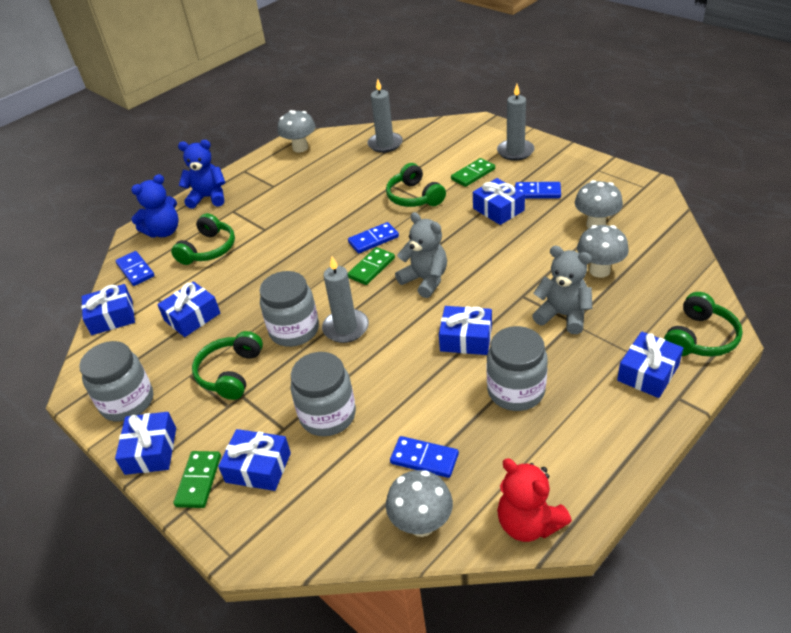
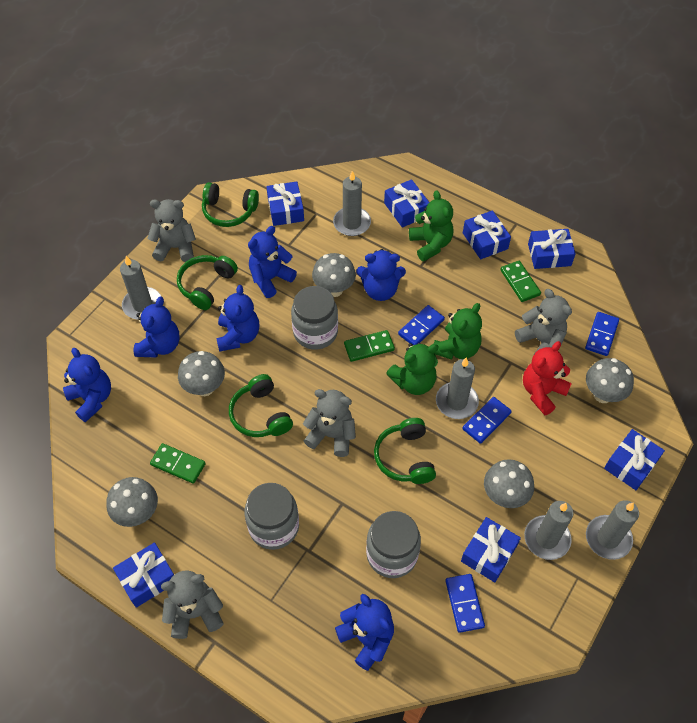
blue teddy bear: [131,174,179,238] [178,140,226,209] = 2 -> [63,348,111,422] [134,297,180,358] [216,285,259,352] [248,226,297,298] [335,594,394,671] [356,249,406,301] = 6
green teddy bear: none = 0 -> [386,343,439,395] [409,190,453,262] [434,303,482,360] = 3
grey candle: [322,256,369,343] [367,79,403,153] [497,84,534,161] = 3 -> [120,256,161,320] [333,171,371,236] [436,357,479,419] [524,501,574,560] [586,500,639,560] = 5
grey jar: [79,341,153,422] [259,271,319,347] [290,352,356,436] [487,326,548,411] = 4 -> [244,483,299,550] [291,286,338,350] [366,511,421,578] = 3
grey mushroom: [278,110,315,153] [386,470,453,537] [575,180,623,228] [577,225,629,278] = 4 -> [106,477,158,527] [178,351,225,396] [312,253,356,297] [484,459,534,508] [586,358,634,403] = 5
grey teddy bear: [395,212,447,298] [532,246,592,334] = 2 -> [147,199,196,262] [161,570,224,639] [303,389,356,457] [515,289,572,354] = 4

